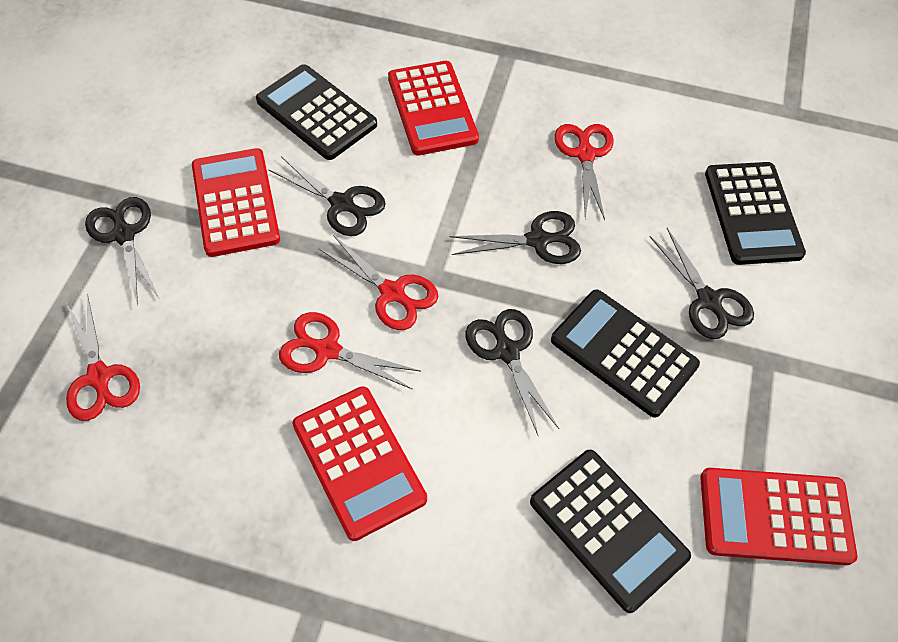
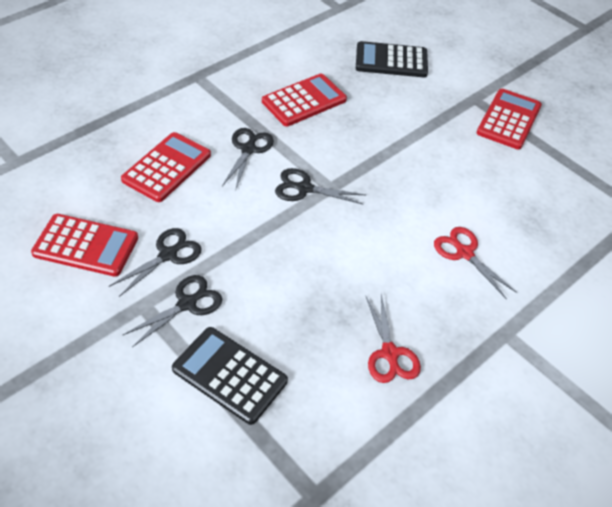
black calculator: [256,64,377,160] [530,450,691,613] [551,290,700,418] [705,162,806,265] = 4 -> [172,327,288,425] [356,41,428,77] = 2
black scissors: [85,197,159,306] [268,156,386,236] [449,211,581,264] [465,309,559,435] [649,228,754,339] = 5 -> [109,228,202,297] [123,275,222,347] [222,128,274,189] [275,168,365,205] = 4
red scissors: [66,294,140,421] [279,312,420,390] [318,235,438,330] [554,124,614,220] = 4 -> [365,294,421,383] [434,227,517,299] = 2

